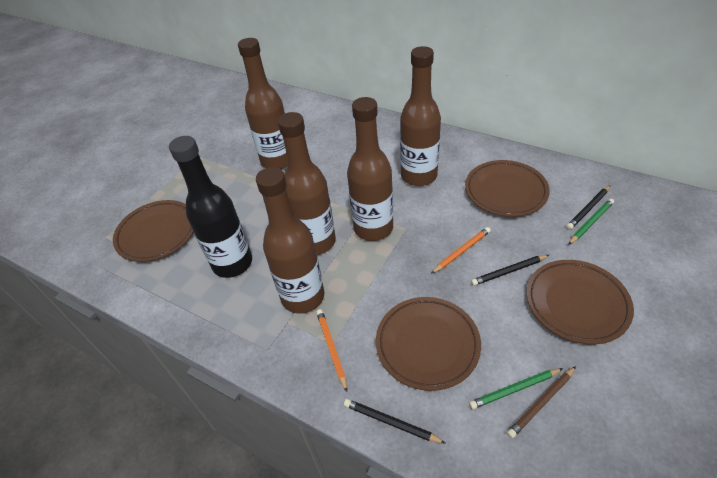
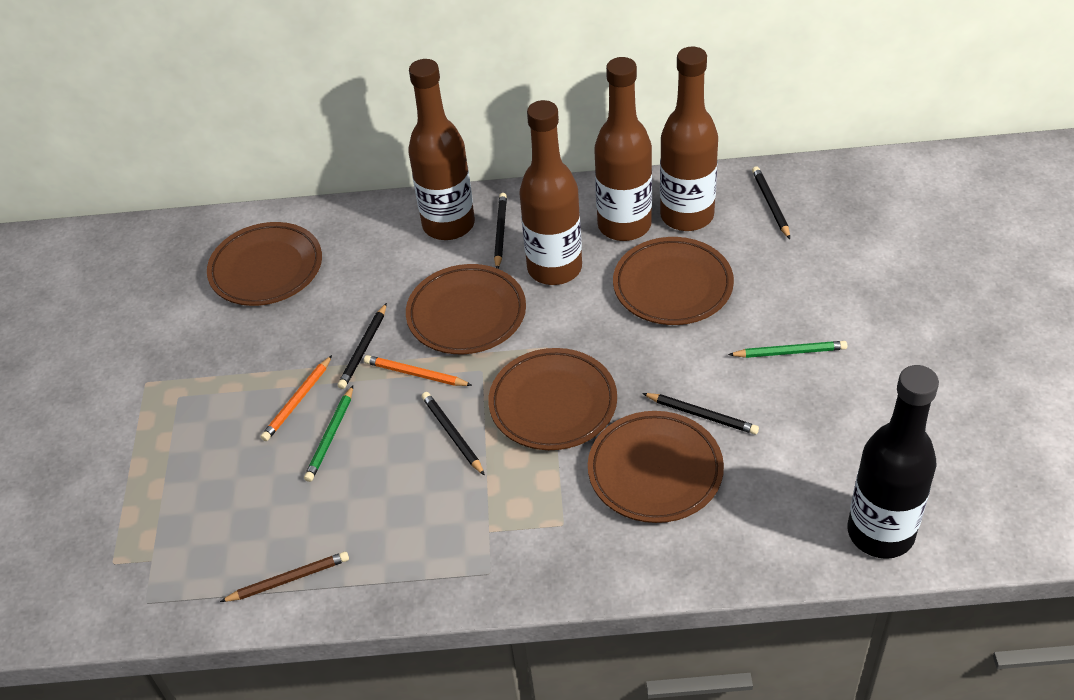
black pencil: [344,399,446,444] [471,255,549,286] [566,186,610,230] = 3 -> [338,303,387,389] [422,392,485,476] [494,193,507,269] [642,393,759,434] [752,166,790,239] = 5
brown bottle: [238,38,288,169] [256,167,324,314] [278,112,336,255] [347,97,393,241] [400,46,441,186] = 5 -> [408,59,475,240] [519,100,582,285] [594,57,652,241] [660,47,718,231] = 4
brown plate: [113,200,193,262] [376,297,481,391] [465,160,550,217] [527,260,634,344] = 4 -> [207,222,322,306] [406,264,526,354] [488,348,617,450] [588,411,724,523] [613,237,734,325] = 5

